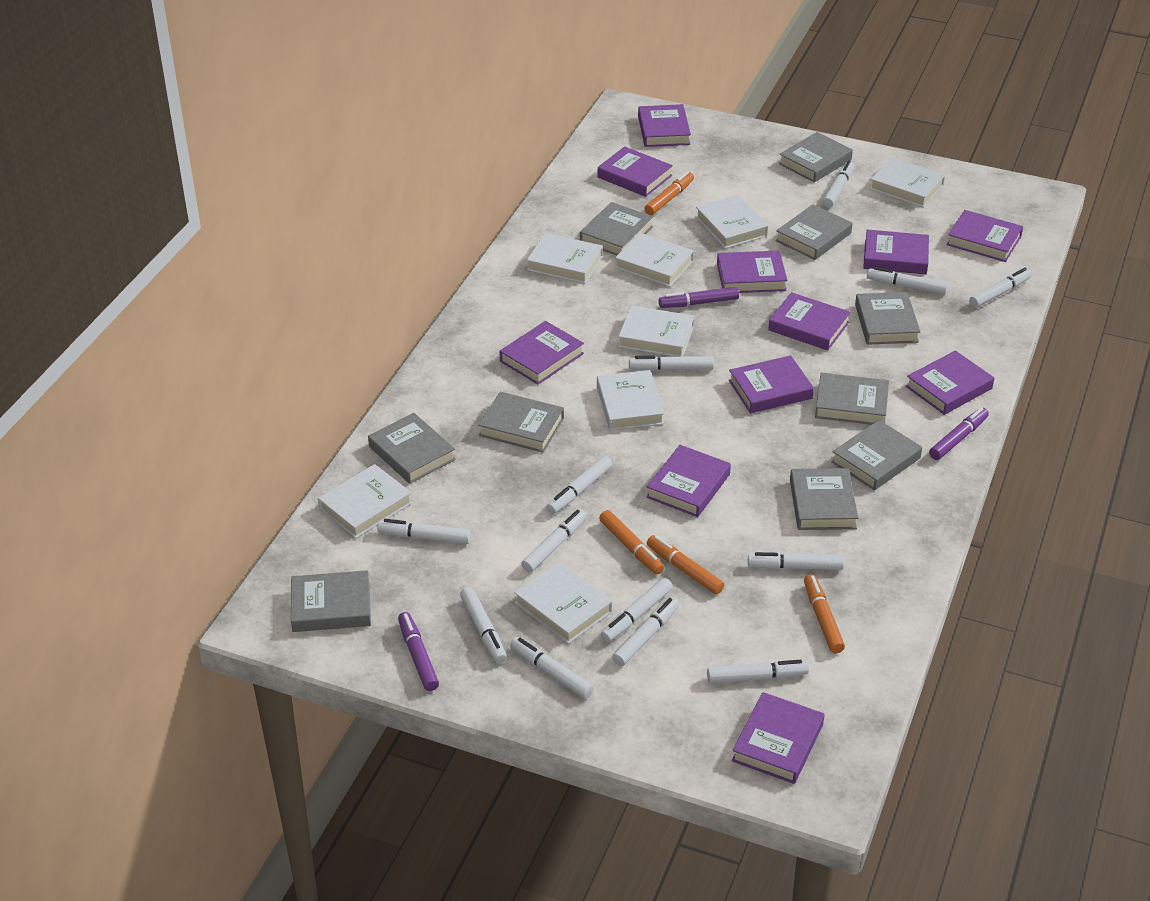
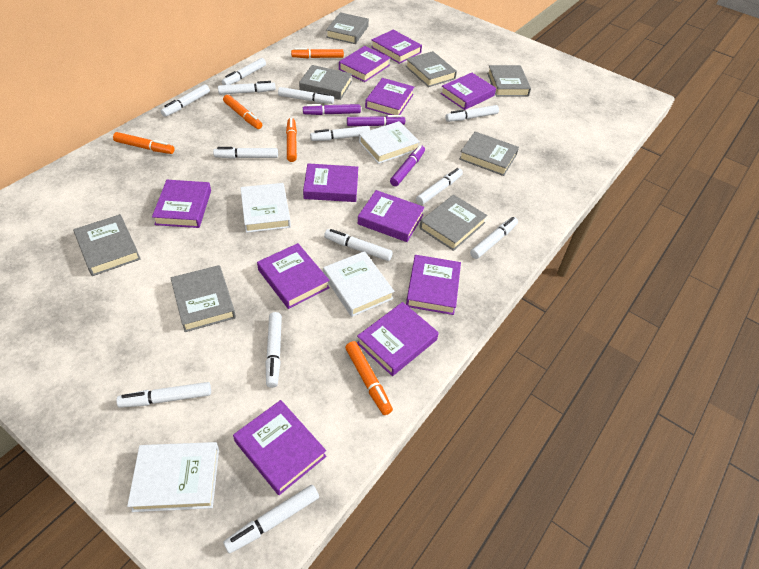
grey book: [291,570,371,632] [368,413,456,484] [478,392,564,453] [580,202,653,255] [776,204,852,260] [779,132,853,182] [790,468,858,530] [815,373,889,425] [831,420,922,490] [855,292,920,345] = 10 -> [73,214,141,276] [171,265,236,332] [299,65,352,100] [326,12,369,44] [405,51,457,87] [419,195,487,251] [459,131,519,176] [487,65,531,96] = 8
orange marker: [599,510,664,574] [644,171,694,215] [647,535,724,594] [804,574,845,653] = 4 -> [113,132,175,154] [223,95,262,129] [286,118,297,162] [291,48,344,58] [345,341,393,415] = 5
white book: [318,464,412,538] [514,562,612,644] [527,233,603,284] [597,370,664,431] [615,232,694,287] [618,305,695,357] [695,195,768,249] [870,157,945,208] = 8 -> [127,442,219,512] [240,183,291,233] [323,251,394,317] [359,121,420,164] = 4

